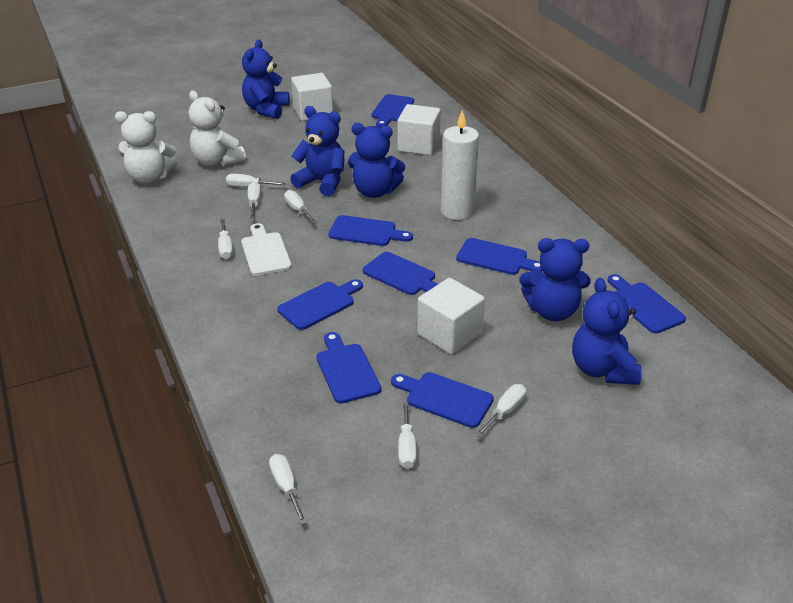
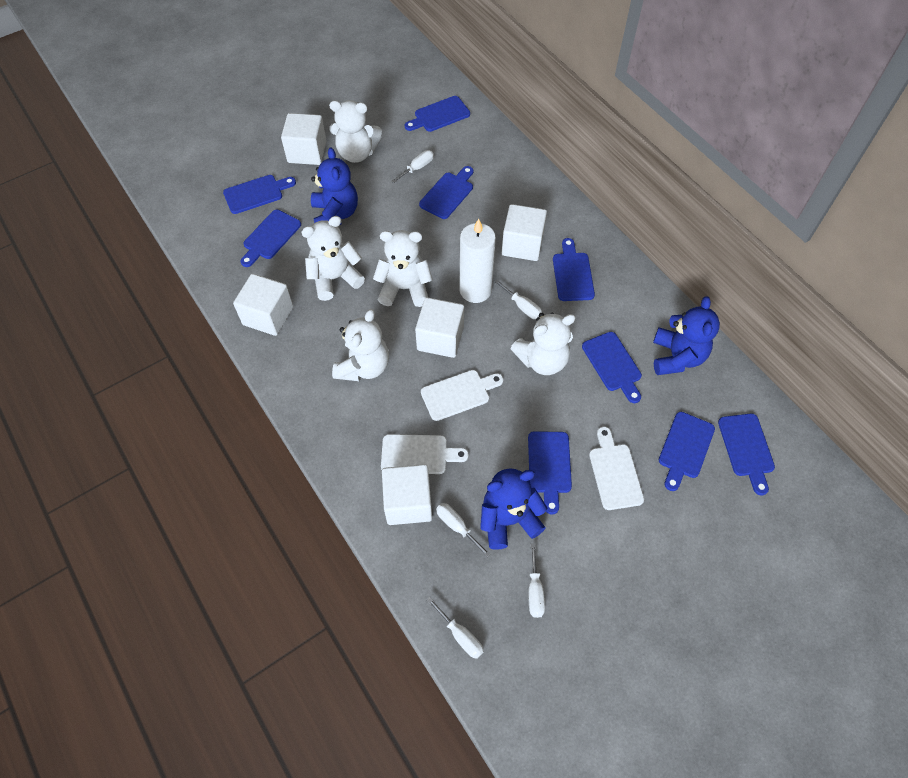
blue cutting board: [277,279,363,330] [316,332,381,404] [328,215,413,246] [363,252,438,295] [371,94,414,128] [391,372,494,428] [456,238,543,275] [607,274,686,333] = 8 -> [223,175,296,214] [240,210,301,267] [405,96,470,132] [419,166,473,219] [528,431,572,515] [553,238,595,301] [582,332,642,403] [659,412,715,491] [718,413,775,495] = 9
blue teddy bear: [242,39,290,119] [290,106,344,196] [348,123,405,198] [519,238,591,321] [572,278,642,385] = 5 -> [311,147,358,225] [480,468,547,550] [653,296,720,375] = 3
white cube: [291,73,333,121] [398,104,441,155] [417,278,485,355] = 3 -> [233,274,293,336] [281,113,326,165] [382,464,432,525] [415,297,464,358] [502,204,547,261] = 5
white cutting board: [241,223,292,276] = 1 -> [381,434,469,474] [421,370,504,421] [589,427,644,510] = 3
white screwdriver: [218,219,233,259] [226,174,285,187] [248,182,261,219] [269,454,307,525] [284,190,317,224] [398,402,417,469] [475,384,527,437] = 7 -> [391,150,434,183] [427,597,484,659] [436,503,491,557] [494,280,542,319] [528,543,545,618] = 5
white teddy bear: [115,111,177,184] [189,91,246,167] = 2 -> [301,216,365,301] [329,100,382,163] [332,309,389,381] [373,230,433,307] [510,312,576,375] = 5

